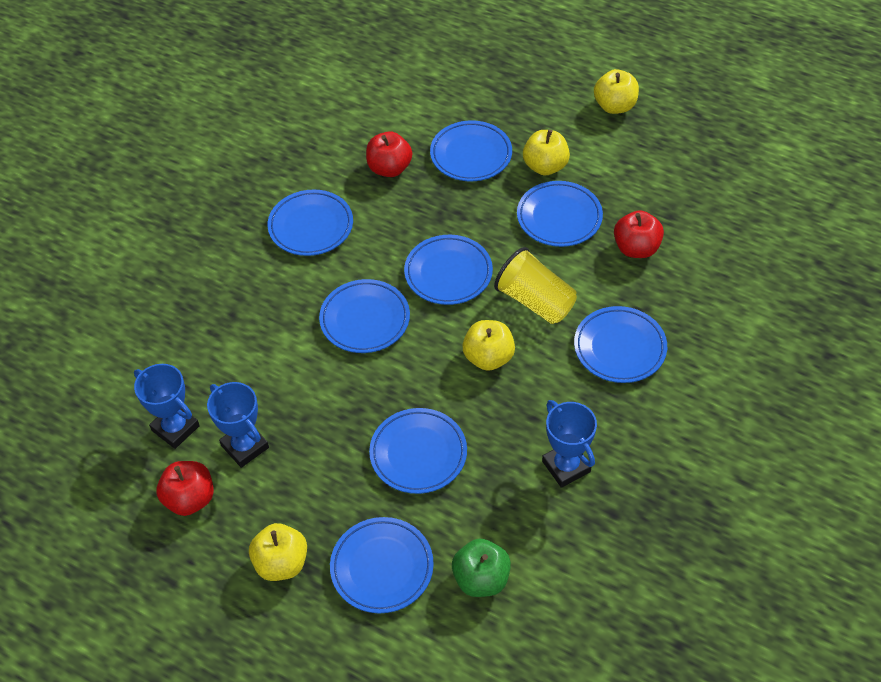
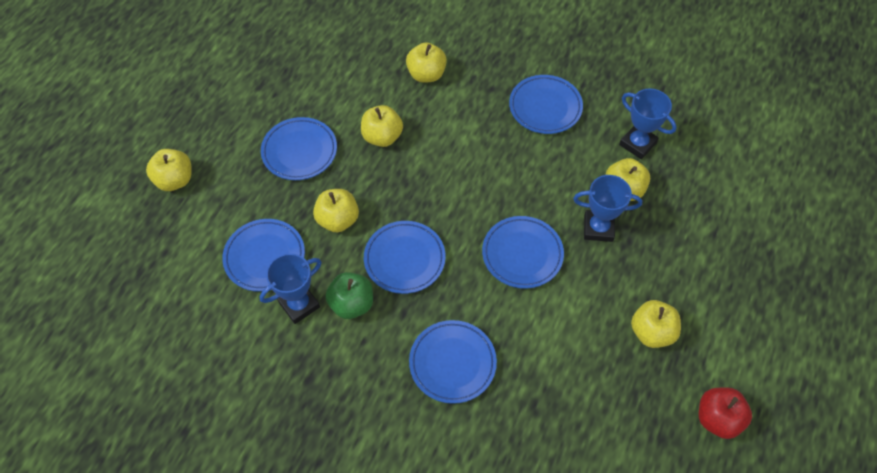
blue plate: [268,189,353,256] [319,279,410,353] [330,517,434,613] [369,408,467,494] [404,235,493,305] [430,120,512,181] [517,181,603,247] [574,306,667,383] = 8 -> [222,219,305,292] [261,117,337,180] [364,221,446,294] [409,320,497,404] [482,216,564,289] [509,75,583,134] = 6
red apple: [156,461,214,516] [366,131,412,177] [614,210,664,258] = 3 -> [699,387,752,439] = 1
yellow apple: [249,523,307,581] [462,320,515,371] [523,129,570,176] [594,69,639,114] = 4 -> [146,149,192,191] [313,189,359,233] [361,105,403,147] [406,42,447,83] [606,158,650,201] [631,300,681,348] = 6
yellow cup: [494,247,577,324] = 1 -> none = 0

